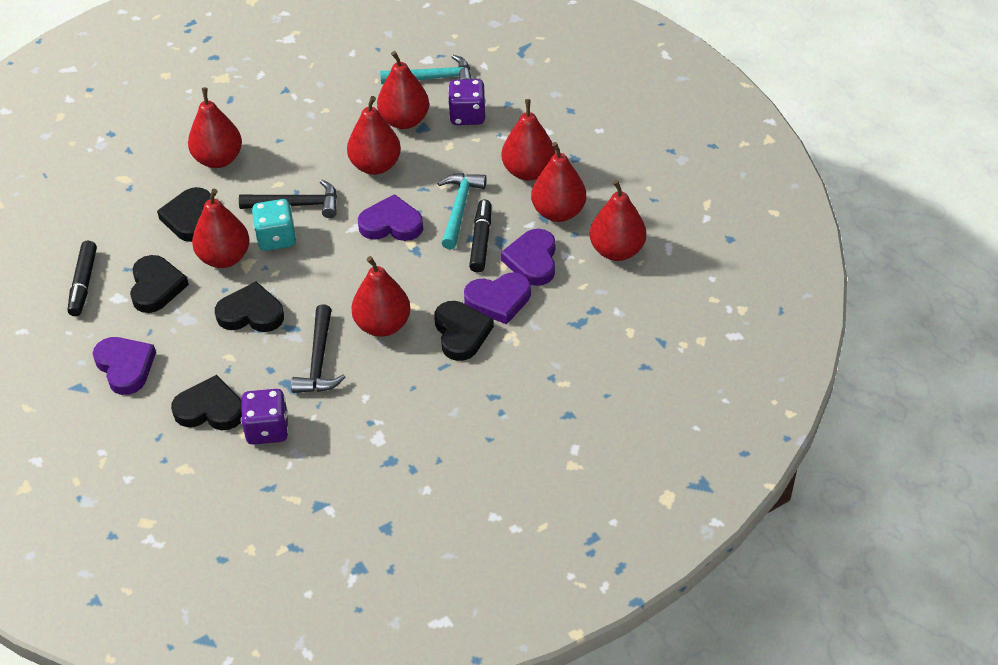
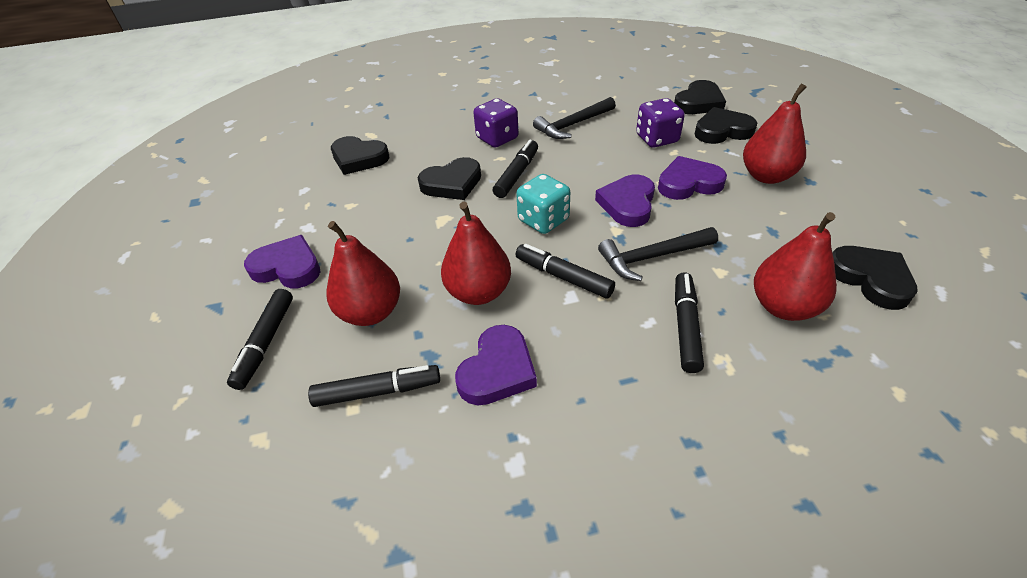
black marker: [68,241,97,316] [469,199,491,272] = 2 -> [227,289,293,390] [308,365,440,407] [493,140,538,198] [515,244,615,299] [675,272,704,373] = 5
red pear: [188,87,242,168] [192,188,250,268] [347,96,401,175] [351,256,411,337] [377,51,429,129] [502,99,555,181] [531,142,586,222] [590,180,646,261] = 8 -> [326,221,400,326] [441,202,511,305] [743,84,807,184] [754,212,837,321] = 4
turquoise hammer: [380,55,472,84] [437,173,487,249] = 2 -> none = 0

